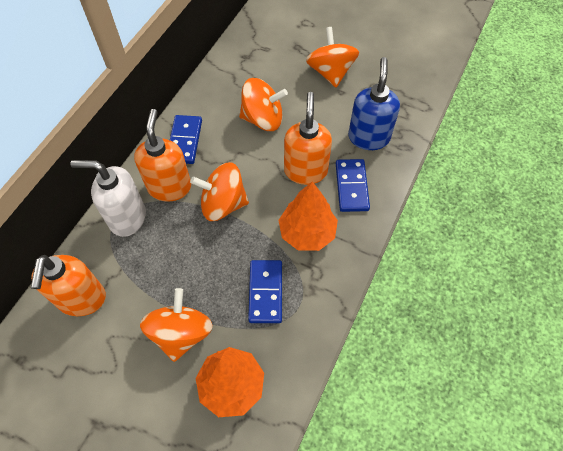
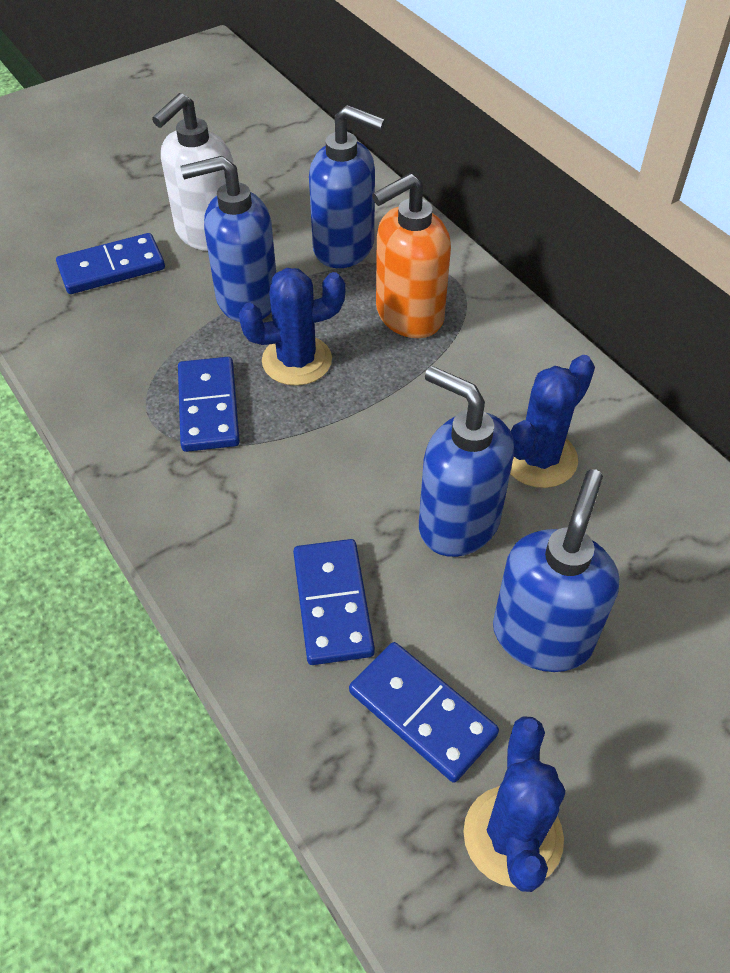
blue cactus: none = 0 -> [239,268,345,386] [463,716,565,892] [510,355,595,488] = 3
blue domino: [170,115,202,164] [248,260,282,323] [336,159,370,212] = 3 -> [56,233,165,294] [178,357,240,452] [293,539,375,665] [349,642,499,783] = 4
blue soap dispenser: [348,57,400,150] = 1 -> [180,156,276,322] [309,105,385,268] [419,366,514,557] [493,469,619,672] = 4
orange soap dispenser: [31,255,106,316] [134,109,191,202] [284,92,332,185] = 3 -> [372,173,451,338] = 1
orange spinning top: [140,288,213,362] [190,162,249,221] [239,78,288,131] [306,27,359,87] = 4 -> none = 0
orange tree: [196,347,264,417] [279,181,338,251] = 2 -> none = 0

